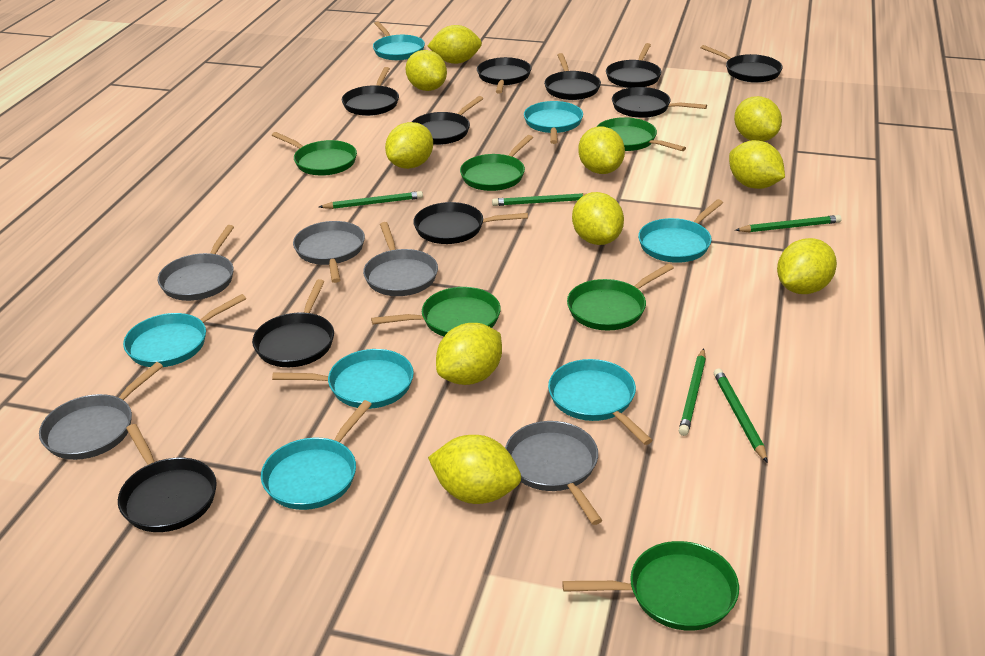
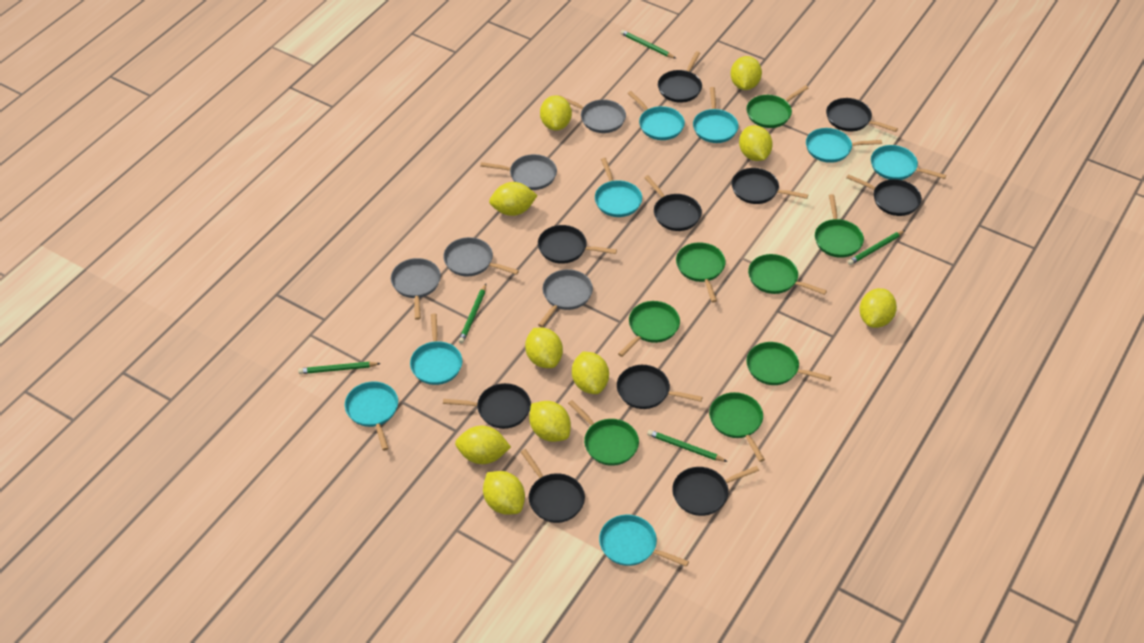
green pan: [272,132,357,176] [371,287,501,336] [460,135,533,191] [562,541,739,631] [567,264,674,331] [596,117,686,151] = 6 -> [568,400,639,466] [618,301,680,357] [676,242,726,303] [709,392,765,462] [746,342,831,385] [747,85,809,128] [748,254,827,295] [815,194,864,258] = 8
turquoise pan: [123,294,246,367] [261,400,372,510] [272,349,414,409] [373,21,425,61] [524,101,583,144] [548,359,653,445] [638,199,723,263] = 7 -> [345,381,398,450] [410,313,462,385] [595,158,642,217] [599,515,689,567] [628,91,685,140] [693,87,739,143] [806,128,882,163] [871,145,946,180] = 8

